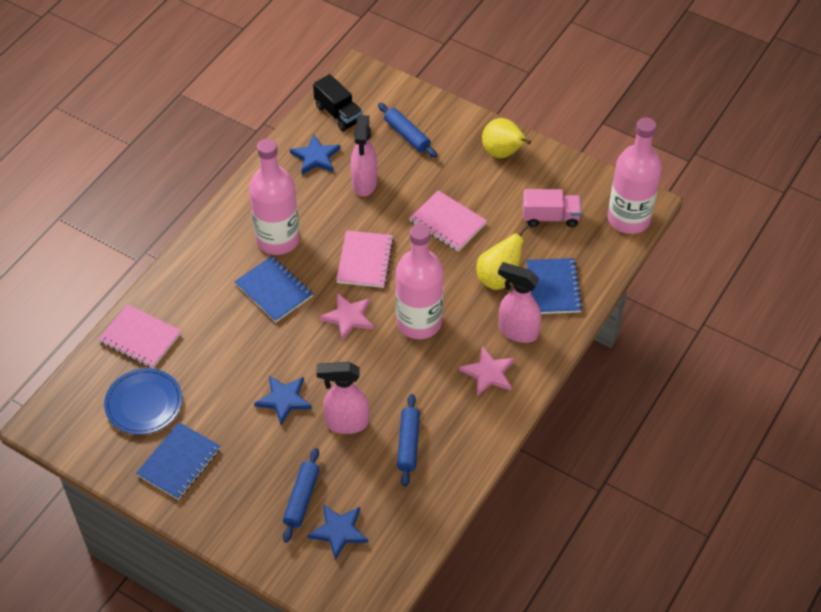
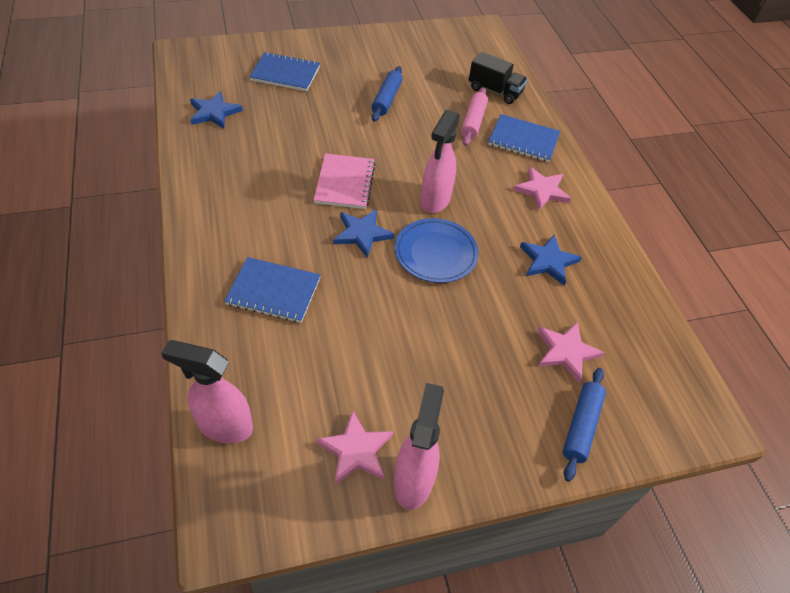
blue rolling pin: [283,448,320,542] [378,103,437,158] [397,394,420,487] = 3 -> [372,66,402,121] [562,368,606,482] = 2
pink bottle: [249,139,300,255] [396,224,444,339] [608,117,662,234] = 3 -> none = 0
pink notebook: [98,304,181,368] [336,230,394,288] [409,190,487,251] = 3 -> [314,153,376,209] = 1
pink rolling pin: none = 0 -> [461,87,488,146] = 1
pink star: [320,293,374,341] [459,346,514,396] = 2 -> [316,410,393,485] [513,167,571,211] [537,322,604,383] = 3
pink truck: [523,189,582,227] = 1 -> none = 0
yellow pear: [476,225,529,290] [482,118,531,158] = 2 -> none = 0

